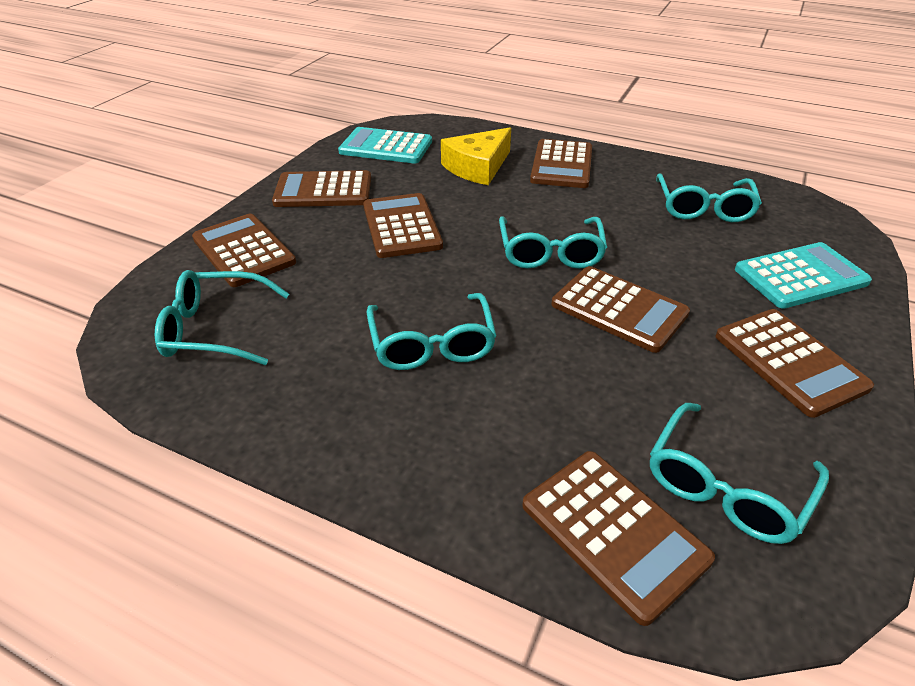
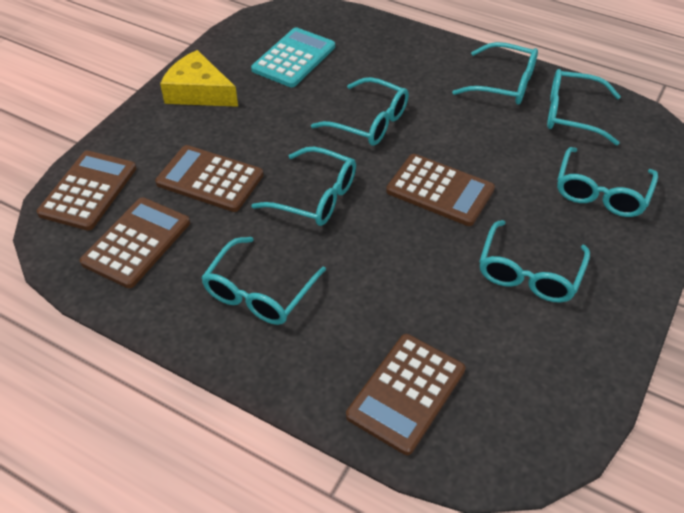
brown calculator: [192,214,296,287] [272,170,371,207] [363,193,443,258] [522,451,715,626] [530,139,592,188] [551,266,690,353] [715,309,874,418] = 7 -> [37,151,137,231] [80,197,190,288] [155,145,263,212] [346,334,465,455] [386,154,495,226] = 5
turquoise calculator: [338,127,432,164] [735,242,872,309] = 2 -> [251,27,335,87] = 1
turquoise glasses: [155,270,289,365] [367,293,497,370] [499,216,607,269] [650,403,829,544] [656,173,762,222] = 5 -> [201,237,326,325] [251,147,356,226] [311,77,409,146] [452,42,538,105] [479,220,590,303] [547,69,621,145] [557,147,658,217] = 7

